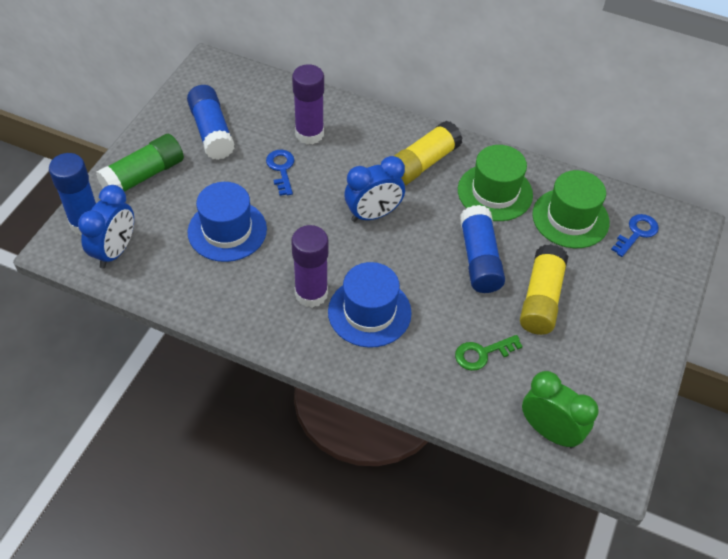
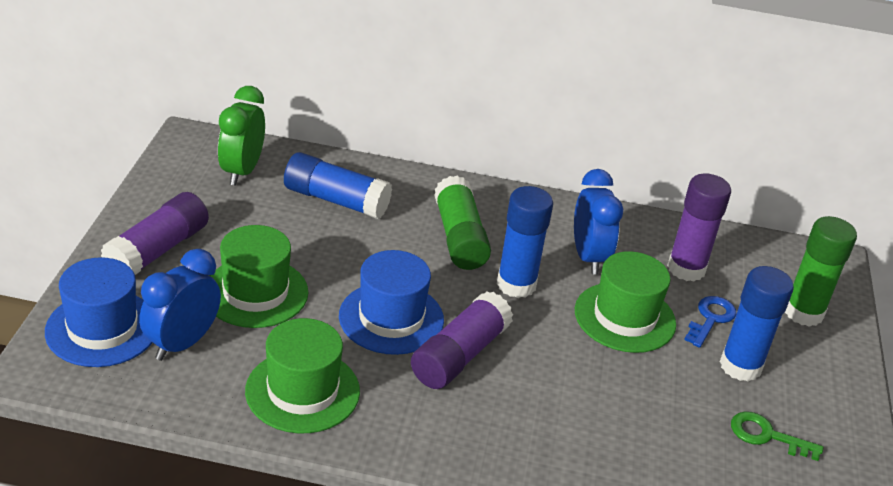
blue key: [266,150,294,196] [611,214,659,257] = 2 -> [684,296,736,348] = 1
green glue stick: [96,134,184,192] = 1 -> [434,176,491,270] [785,216,857,327] = 2
green hat: [458,145,533,221] [532,170,610,248] = 2 -> [209,225,308,328] [245,318,360,433] [575,251,676,353] = 3
purple glue stick: [291,225,328,308] [292,64,324,144] = 2 -> [101,192,209,275] [411,291,513,389] [667,174,731,282] = 3
yellow glue stick: [394,121,463,186] [520,244,568,335] = 2 -> none = 0

